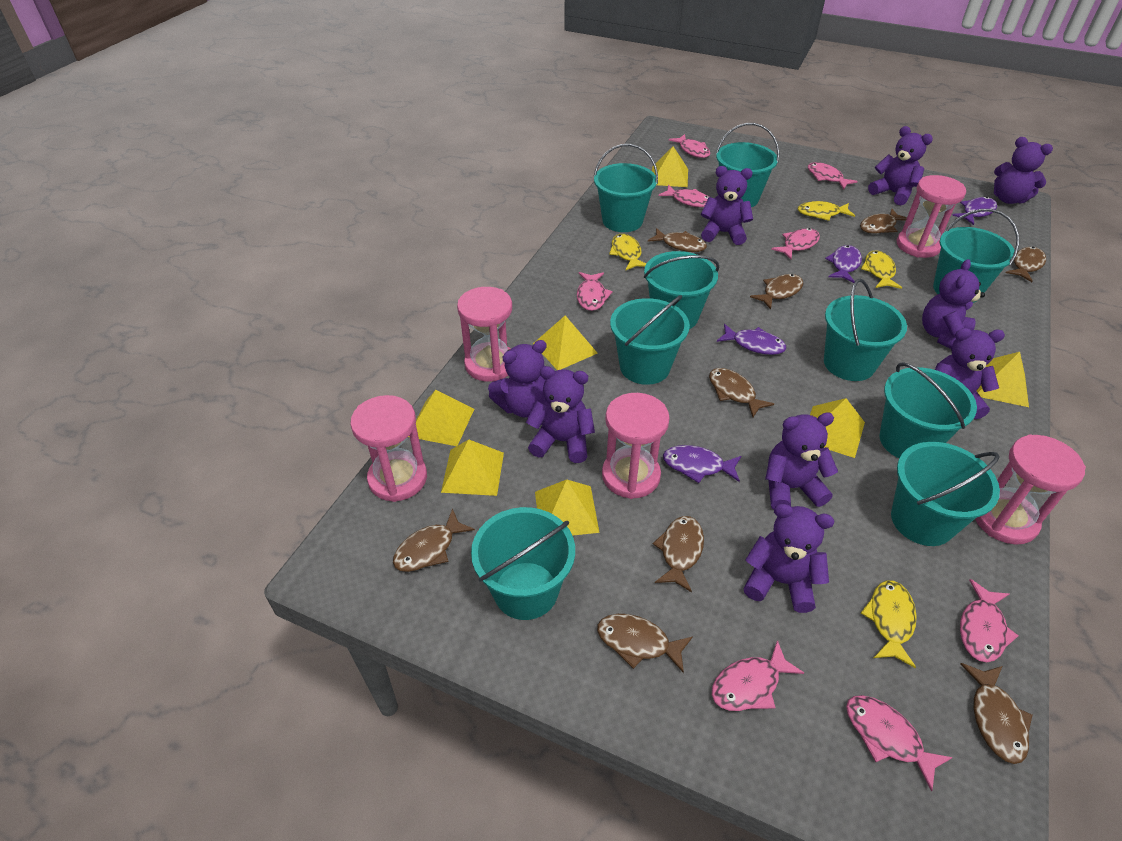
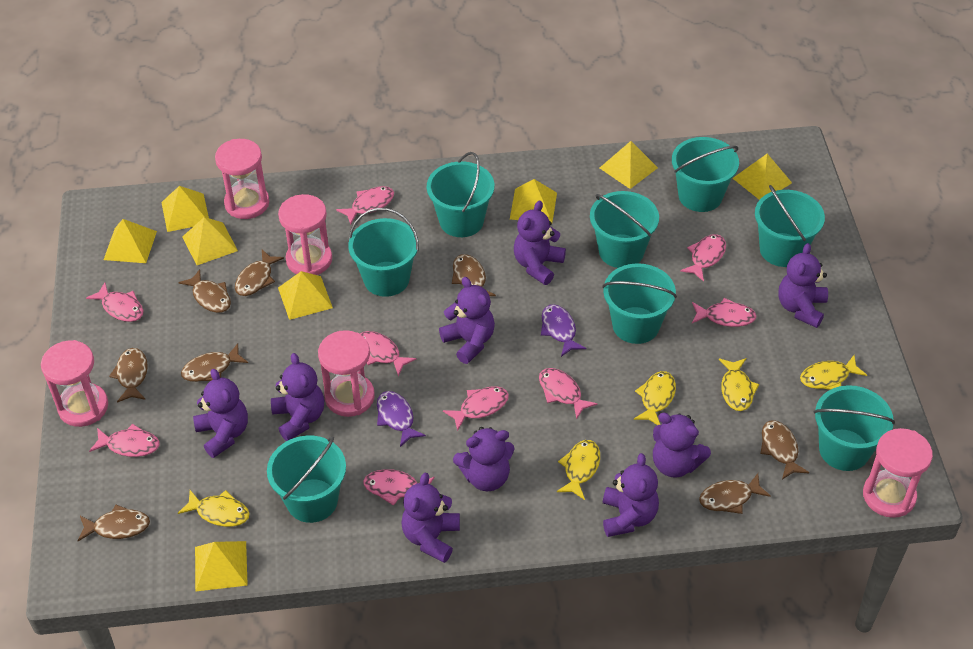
brown fish: [393,508,475,572] [597,614,693,673] [648,228,707,252] [653,516,704,592] [709,368,774,417] [750,274,803,309] [860,209,907,234] [961,663,1033,764] [1006,247,1046,282] = 9 -> [77,505,150,541] [109,348,148,403] [178,269,231,313] [181,343,248,382] [235,250,284,296] [452,254,496,296] [699,473,771,514] [760,421,809,480] = 8
pink fish: [577,272,613,311] [658,185,709,207] [669,134,710,158] [712,640,804,711] [771,228,820,259] [808,162,858,189] [846,695,953,792] [960,579,1018,662] = 8 -> [86,282,143,322] [89,424,159,457] [336,186,394,225] [360,331,416,376] [363,469,435,506] [443,386,509,431] [539,368,597,420] [680,234,726,281] [692,298,757,327] = 9
purple fish: [663,445,741,483] [717,324,786,355] [825,245,862,283] [952,197,997,225] = 4 -> [377,391,426,447] [541,304,586,357] = 2
turquoise bucket: [471,507,575,620] [593,144,658,232] [610,295,690,385] [644,251,720,329] [716,123,779,207] [824,279,907,381] [879,362,977,458] [891,442,1000,546] [933,209,1019,303] = 9 -> [267,436,346,523] [348,208,419,297] [427,152,494,237] [590,191,659,268] [602,263,677,344] [672,137,739,212] [755,185,825,267] [814,385,895,471] = 8
yellow fish: [609,234,646,270] [798,201,855,221] [861,250,902,289] [861,581,917,668] = 4 -> [178,490,250,527] [557,440,600,500] [634,371,676,425] [719,358,759,411] [800,355,867,390] = 5
yellow pyramid: [408,390,474,446] [441,439,504,496] [533,315,598,370] [535,480,600,536] [652,146,688,187] [810,398,865,458] [977,352,1029,407] = 7 -> [104,219,157,263] [161,186,209,232] [182,217,238,265] [195,541,248,592] [278,271,333,320] [510,179,557,223] [600,141,658,189] [732,154,792,200] = 8

